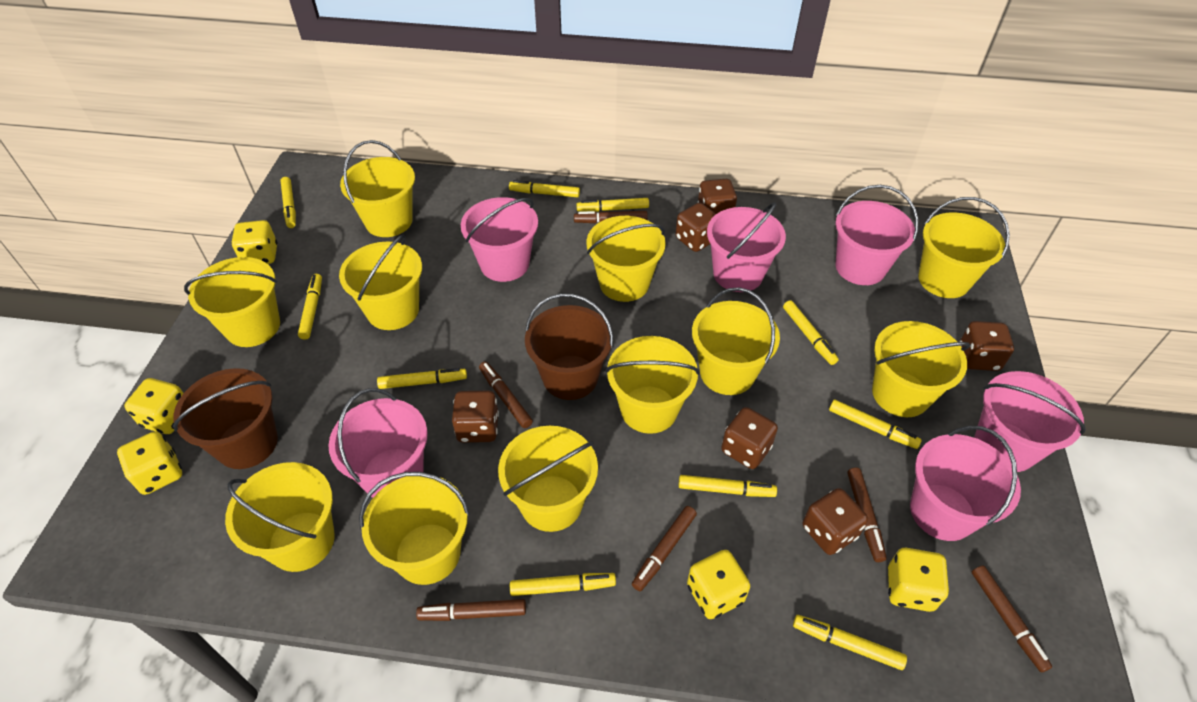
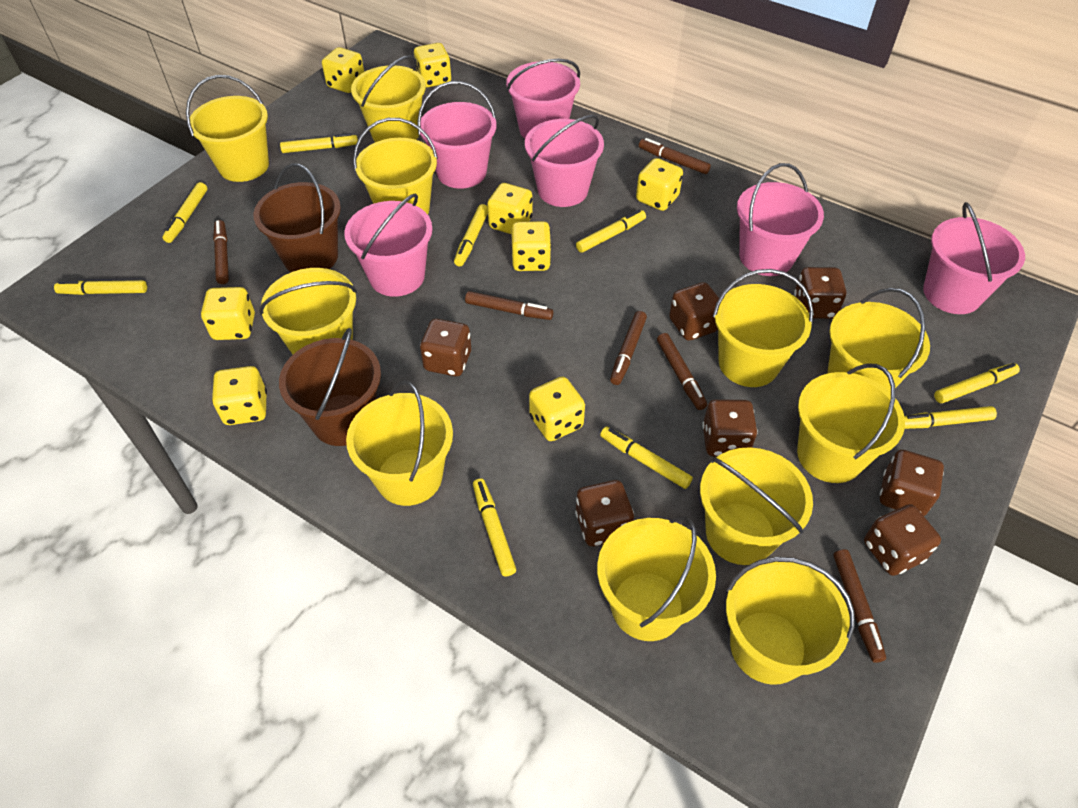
brown dice: [452,391,499,443] [675,203,716,252] [697,179,737,214] [721,407,778,469] [803,488,868,555] [960,321,1014,371] = 6 -> [420,319,471,376] [575,480,634,547] [669,282,719,341] [702,399,758,457] [794,267,847,319] [864,504,941,576] [880,450,944,516] = 7
yellow dice: [117,431,182,495] [124,378,183,434] [232,220,277,264] [687,550,750,619] [888,548,949,612] = 5 -> [201,287,255,340] [212,366,267,425] [322,47,364,93] [414,43,452,87] [487,183,533,234] [511,221,551,271] [529,376,585,441] [636,158,683,211] = 8
yellow marker: [280,177,296,228] [298,274,322,340] [377,368,467,389] [509,180,580,197] [510,573,616,596] [576,198,649,212] [679,475,777,497] [783,300,839,365] [793,615,907,670] [829,400,922,449] = 10 -> [54,280,147,295] [162,182,207,243] [280,133,358,153] [454,204,488,266] [473,478,516,576] [576,210,646,253] [600,427,693,489] [904,406,997,429] [934,363,1020,403] = 9

